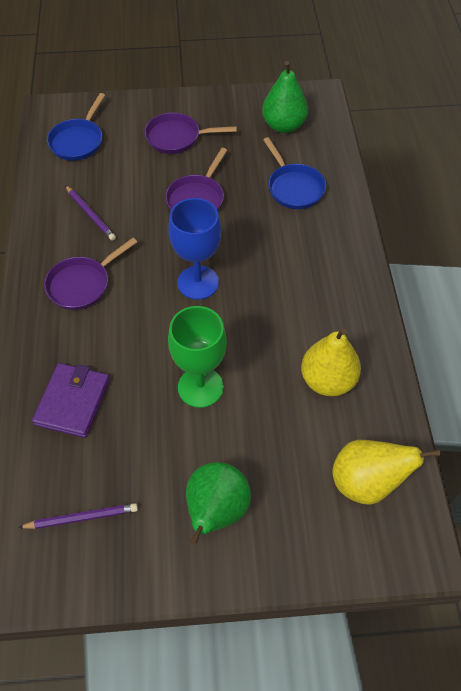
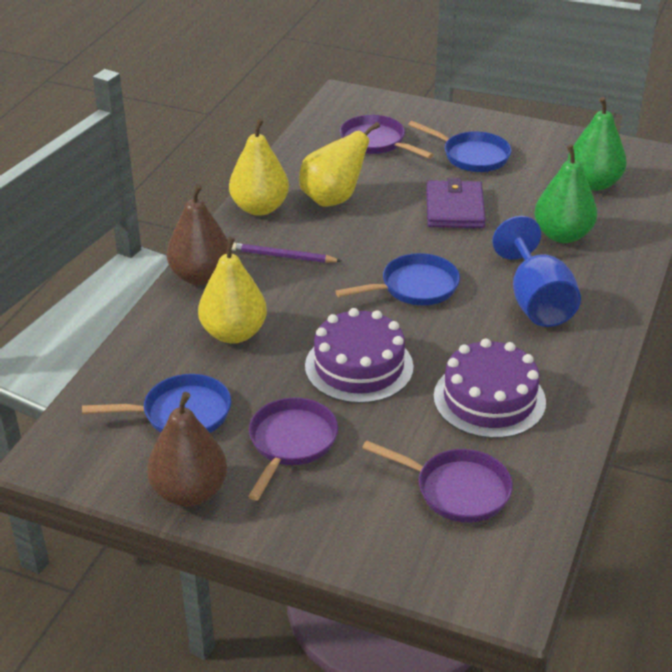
blue pan: [47,93,105,161] [263,137,326,209] = 2 -> [82,374,231,433] [335,253,460,305] [408,121,512,172] = 3
brown pear: none = 0 -> [147,392,227,507] [167,184,232,285] = 2
green goblet: [168,306,227,408] = 1 -> none = 0
purple cake: none = 0 -> [305,308,414,403] [434,338,546,438] = 2
purple pencil: [18,503,138,529] [65,185,116,241] = 2 -> [232,243,341,263] = 1
yellow pear: [301,328,361,396] [332,440,442,505] = 2 -> [198,237,267,343] [229,118,289,216] [299,122,380,207] = 3

